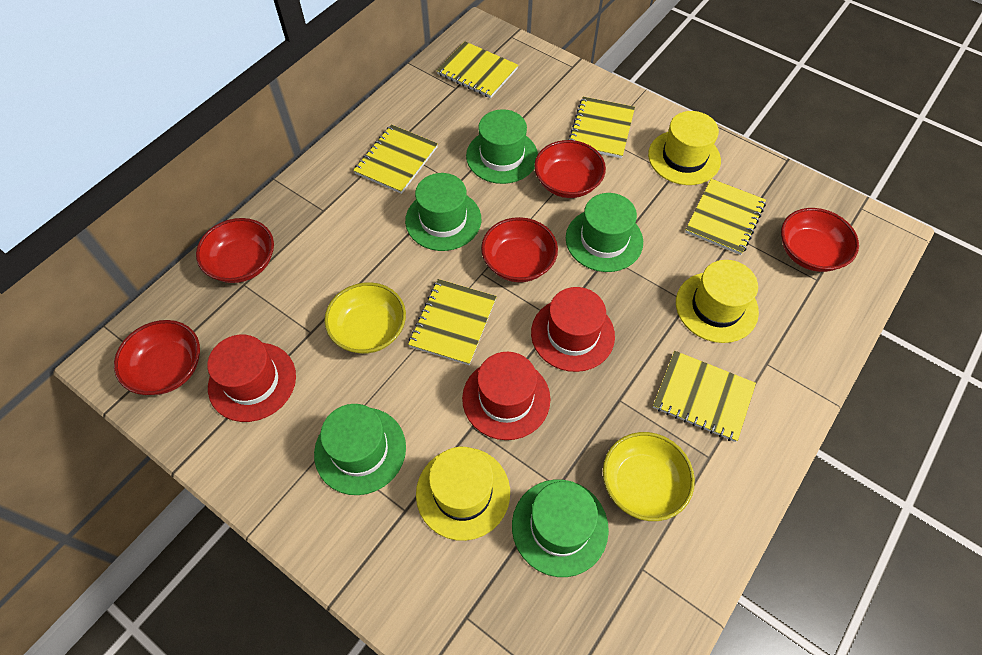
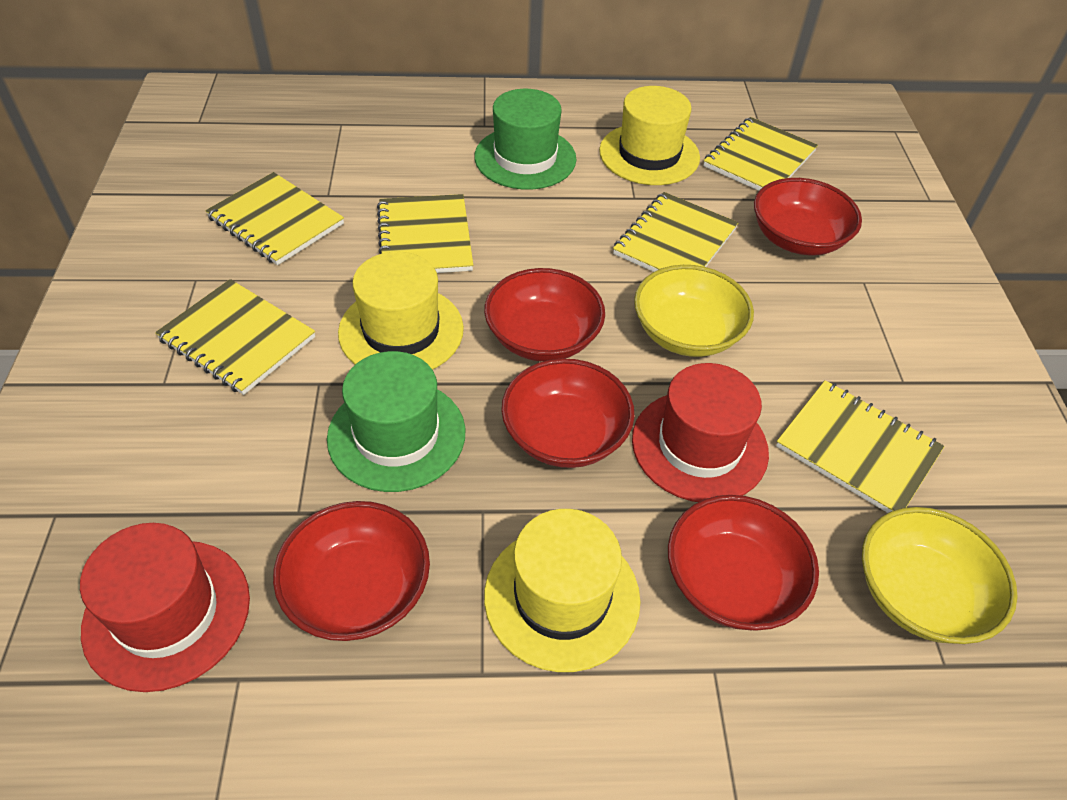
green hat: [314,404,406,495] [405,173,481,251] [466,109,538,184] [512,480,609,577] [566,193,643,272] = 5 -> [327,351,465,492] [475,89,576,190] = 2
red hat: [207,335,296,422] [462,352,550,440] [531,287,615,372] = 3 -> [80,523,250,692] [632,363,769,502] = 2

